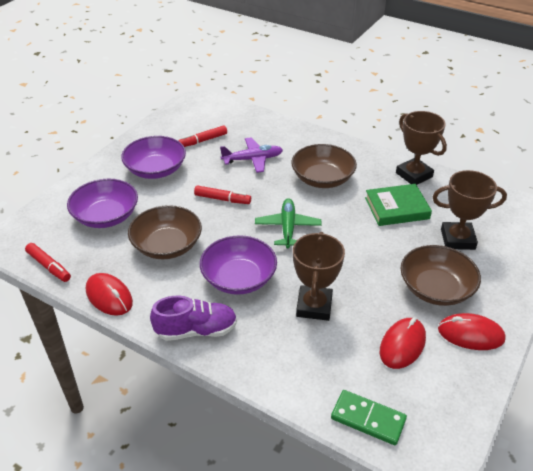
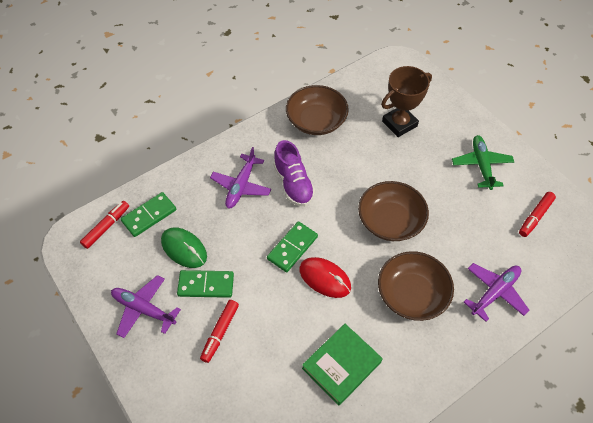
brown trophy: [293,232,345,321] [396,111,447,185] [433,170,507,250] = 3 -> [381,66,432,137] = 1
green domino: [331,390,407,445] = 1 -> [121,192,176,237] [177,270,234,298] [267,221,318,272] = 3
green mouse: none = 0 -> [161,227,207,268] = 1
purple bowl: [67,179,138,228] [121,136,186,179] [200,235,277,295] = 3 -> none = 0
purple plane: [220,137,283,173] = 1 -> [111,275,181,338] [210,147,271,208] [464,263,529,322] = 3
red mouse: [86,273,133,316] [380,318,426,369] [438,313,506,350] = 3 -> [299,257,351,298] = 1

